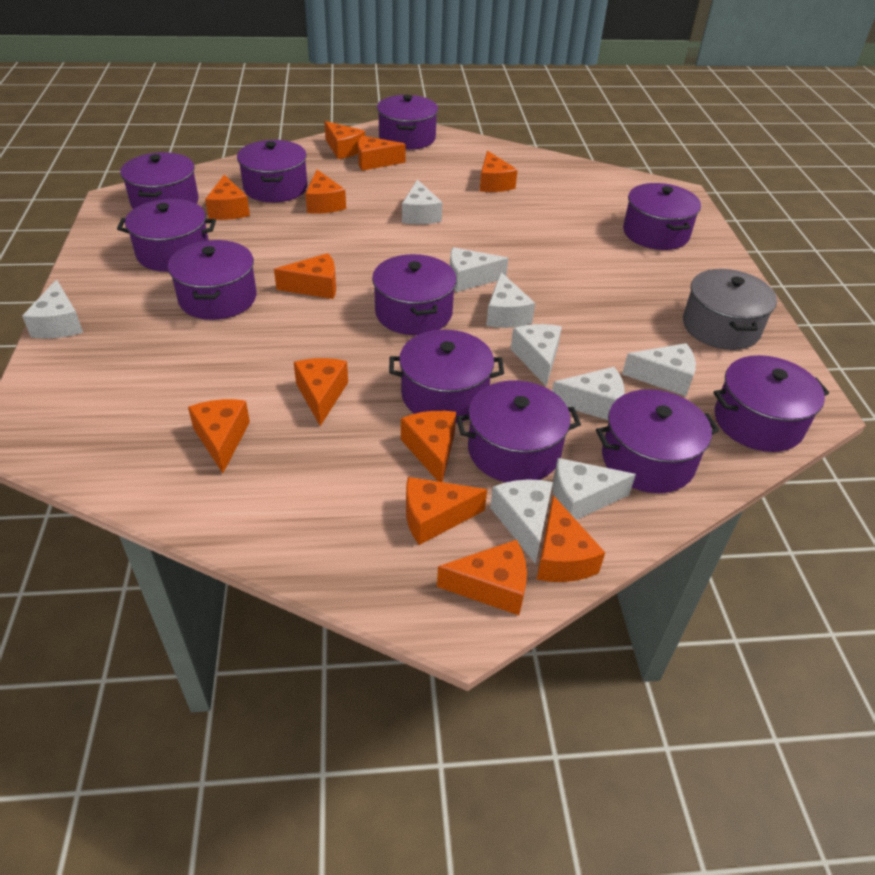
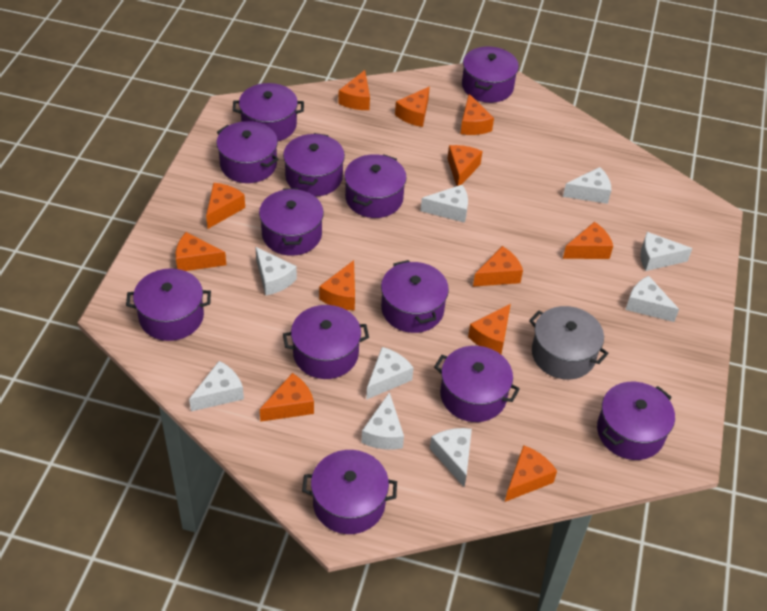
purple pot: [117,199,216,272] [121,152,199,209] [168,240,256,320] [237,140,308,202] [372,254,457,335] [377,95,438,150] [389,330,504,423] [456,381,581,482] [596,389,719,493] [623,183,701,250] [713,355,829,452] = 11 -> [126,268,211,341] [216,121,279,183] [233,83,304,141] [259,188,324,256] [283,133,345,197] [283,305,369,379] [302,450,397,534] [344,154,407,218] [381,260,449,333] [434,346,520,422] [462,46,519,103] [597,382,675,460] = 12

